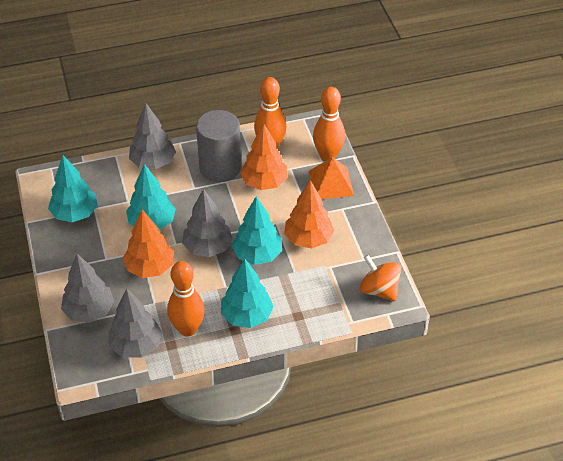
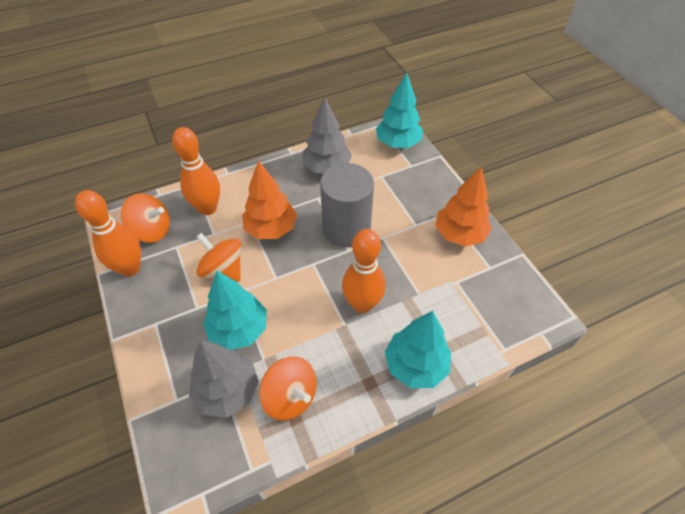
grey tree: [61,254,114,323] [108,289,162,358] [129,103,176,169] [182,189,233,257] = 4 -> [189,340,259,418] [303,97,352,173] = 2
orange pyramid: [308,157,354,199] = 1 -> none = 0
orange spinning top: [360,255,401,301] = 1 -> [121,193,170,243] [196,233,241,282] [259,356,317,421] = 3
orange tree: [123,209,174,278] [240,123,288,190] [284,180,334,249] = 3 -> [242,160,297,239] [436,166,492,247] = 2
turquoise tree: [48,155,98,222] [126,164,176,230] [221,259,274,328] [232,196,282,265] = 4 -> [203,271,267,350] [376,72,423,148] [385,311,451,388] = 3

